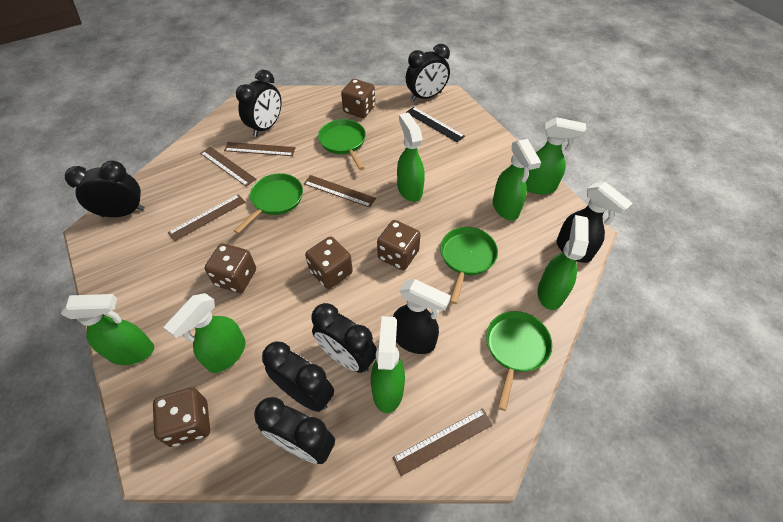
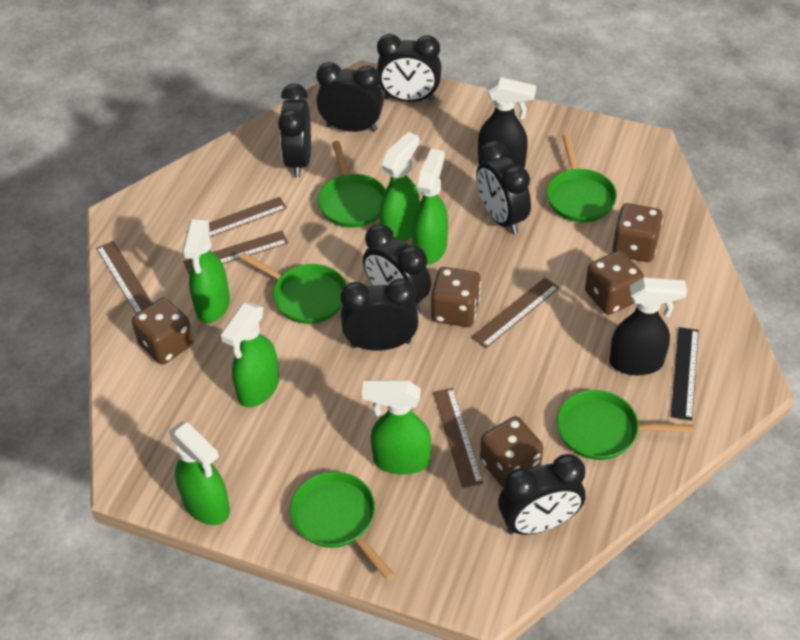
black clock: [65,161,145,217] [236,70,281,137] [254,397,335,464] [262,341,334,412] [311,303,377,373] [406,44,450,102] = 6 -> [278,83,311,178] [316,62,384,132] [340,279,419,351] [363,224,431,313] [377,34,442,102] [476,141,531,234] [498,454,586,535] = 7
green pan: [234,173,303,234] [318,119,366,170] [440,227,498,304] [486,311,552,411] = 4 -> [239,252,346,324] [290,472,394,580] [318,141,386,228] [547,134,617,222] [557,390,694,460] = 5
green spray bottle: [61,294,154,365] [163,293,245,373] [371,316,405,413] [397,112,425,202] [493,139,541,221] [526,117,586,194] [538,215,589,310] = 7 -> [169,422,230,525] [182,219,230,323] [221,302,279,407] [362,380,431,474] [379,132,420,242] [412,148,448,265] = 6

